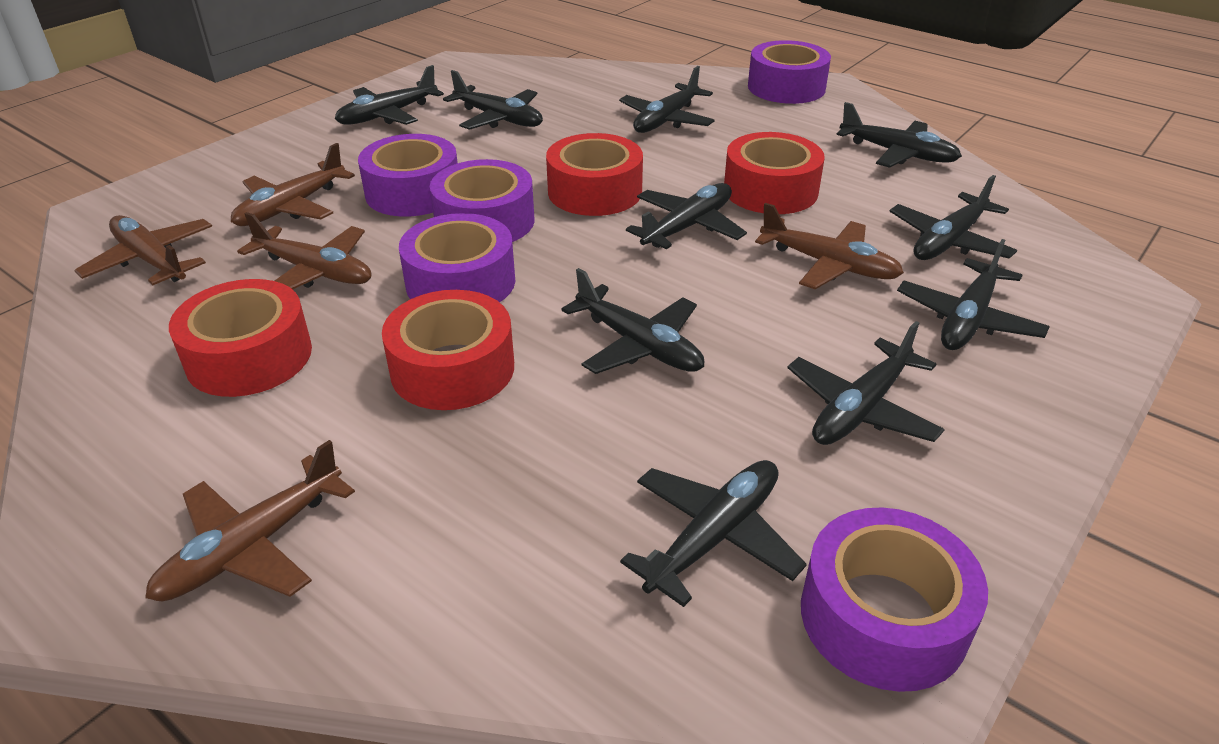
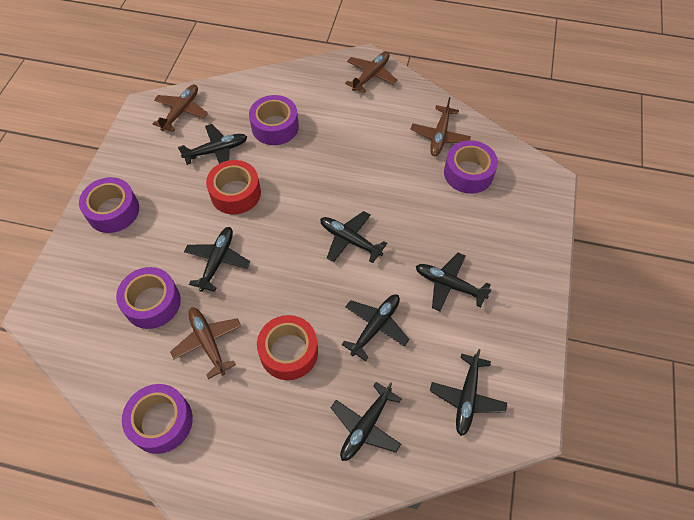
black plane: [335,65,444,125] [443,70,543,130] [561,268,704,374] [619,66,715,133] [620,460,807,607] [626,183,747,249] [787,321,945,445] [837,102,962,168] [889,175,1017,260] [897,239,1050,350] = 10 -> [178,124,247,165] [184,227,250,292] [320,211,387,263] [331,382,402,461] [342,294,409,361] [416,253,492,311] [430,349,507,436] = 7
brown plane: [74,215,212,285] [145,440,355,601] [231,143,355,226] [237,212,371,290] [755,203,904,289] = 5 -> [153,84,208,132] [170,307,241,379] [345,52,398,93] [411,97,471,156] = 4
red tape: [169,279,312,397] [382,290,514,410] [546,133,643,216] [724,132,825,214] = 4 -> [206,160,261,214] [257,315,318,380] = 2

